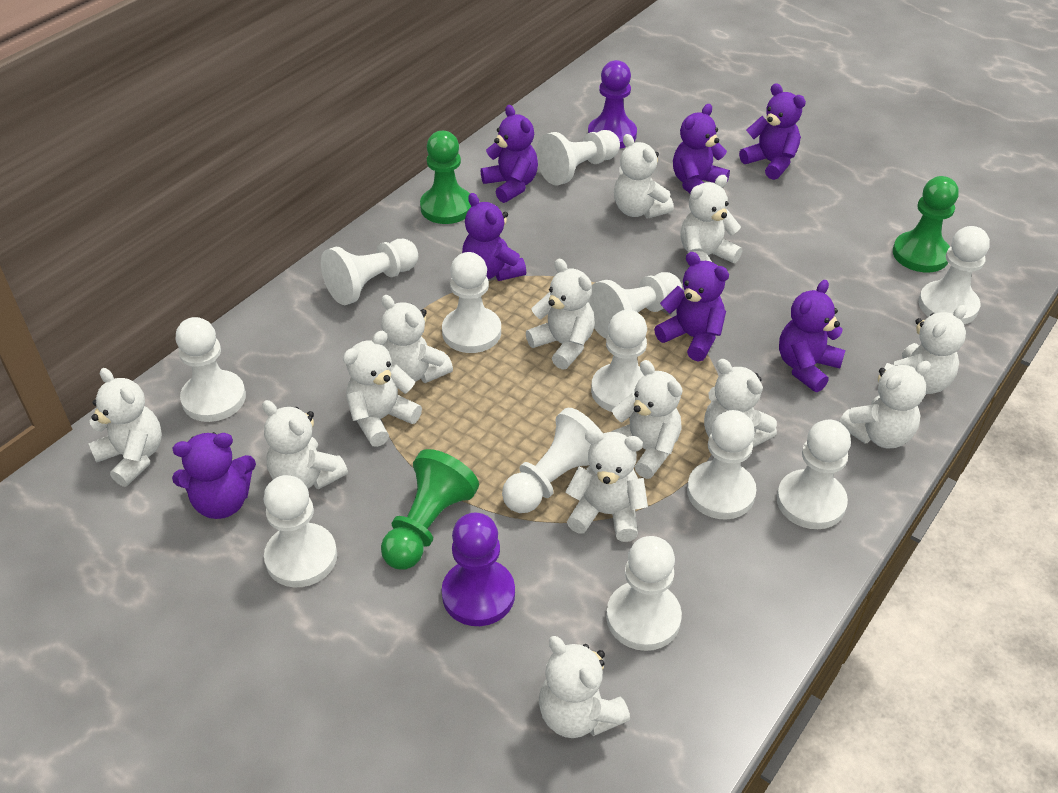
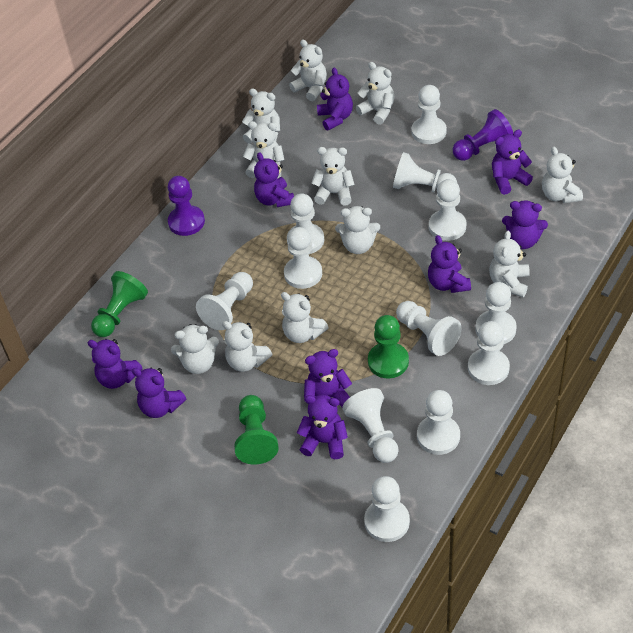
purple teddy bear: [172,432,256,519] [462,193,526,281] [481,105,538,203] [654,252,729,362] [673,104,730,194] [739,83,806,180] [779,280,846,392] = 7 -> [87,339,143,389] [132,367,186,418] [254,152,294,207] [297,395,348,459] [304,349,352,407] [317,67,353,131] [428,235,471,293] [492,129,533,195] [502,201,548,249] = 9
white teddy bear: [88,368,162,487] [262,400,348,489] [343,331,422,447] [381,295,453,383] [526,259,595,370] [539,636,630,738] [566,429,648,542] [611,360,683,479] [614,134,674,218] [680,175,742,263] [704,359,777,447] [839,361,931,449] [884,305,967,394] = 13 -> [171,324,219,374] [222,321,272,372] [242,88,280,144] [243,121,285,179] [281,292,329,343] [289,40,327,101] [311,147,355,206] [335,206,380,254] [356,62,395,125] [489,231,530,297] [542,147,583,203] = 11

